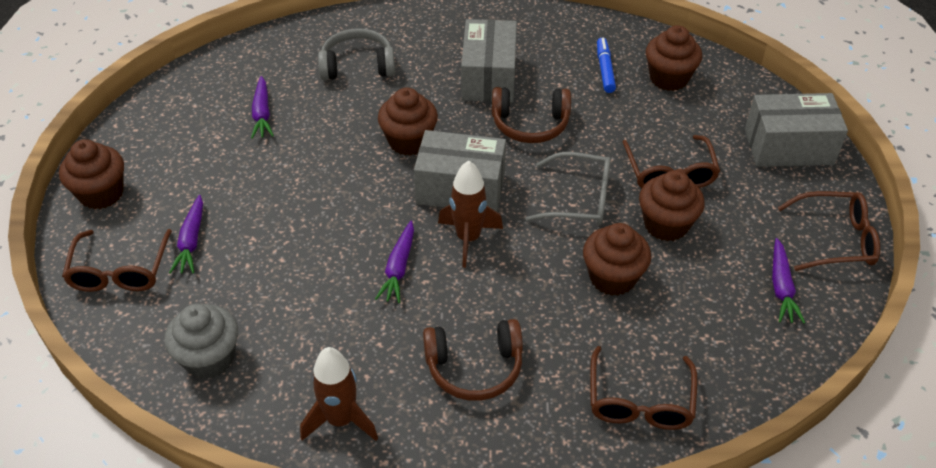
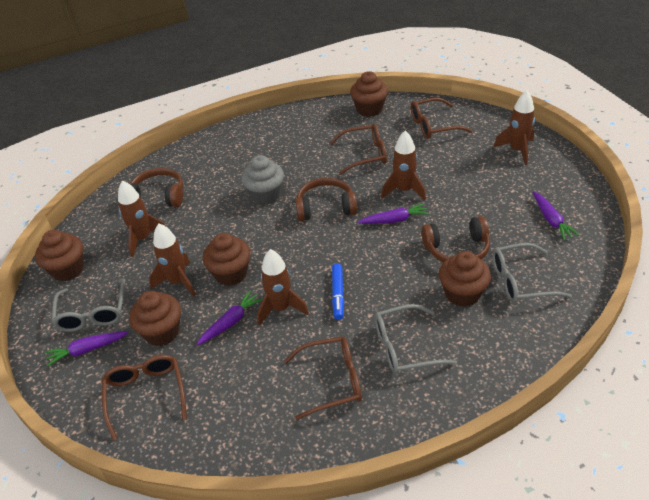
brown headphones: [423,319,523,401] [492,87,571,143] = 2 -> [129,168,183,207] [295,178,357,221] [421,216,490,262] = 3
brown rocket: [300,347,378,441] [438,160,503,268] = 2 -> [118,180,165,257] [149,223,196,296] [257,249,309,326] [381,131,426,200] [494,90,535,165] = 5
grey box: [414,130,506,212] [461,19,517,102] [745,93,848,167] = 3 -> none = 0
grey glasses: [525,152,611,226] = 1 -> [52,279,125,332] [375,304,457,374] [492,243,572,303] = 3
grey headphones: [318,28,395,80] = 1 -> none = 0

